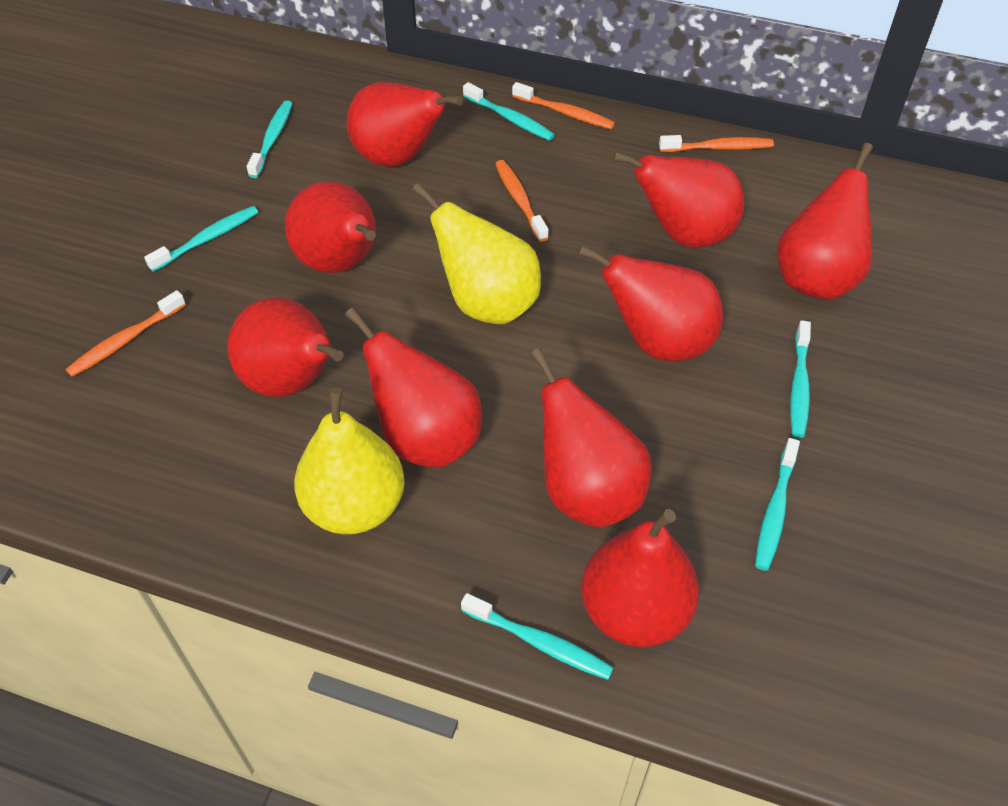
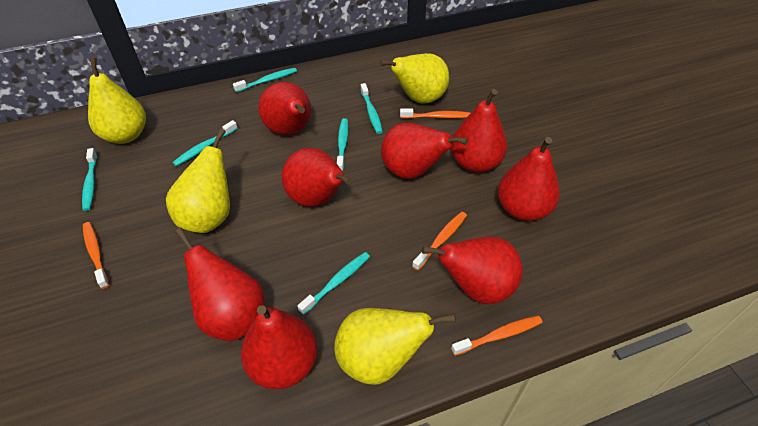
red pear: [227,298,344,397] [285,181,376,273] [345,308,482,468] [347,82,463,167] [530,348,652,527] [578,245,723,361] [581,509,699,647] [612,151,744,248] [777,143,873,300] = 9 -> [175,228,265,341] [241,305,318,389] [258,82,311,135] [282,148,352,207] [381,123,468,179] [421,237,523,304] [451,89,507,173] [498,137,560,221] = 8
yellow pear: [294,387,405,534] [412,183,541,324] = 2 -> [88,57,146,144] [166,128,230,233] [334,308,456,385] [380,53,449,104] = 4

